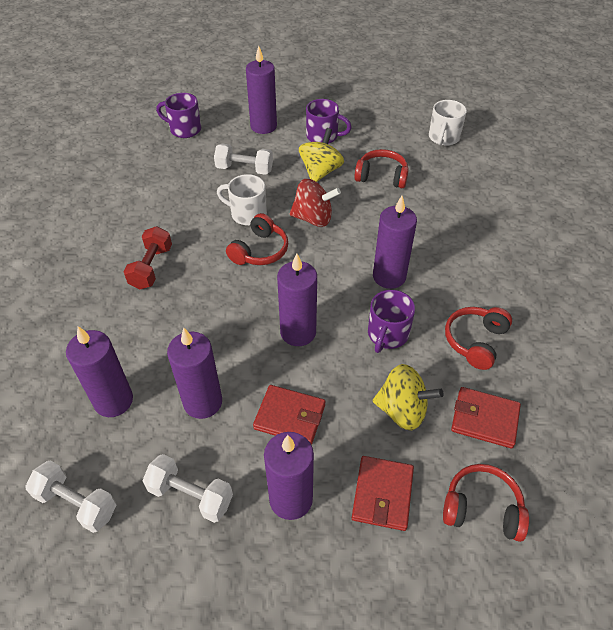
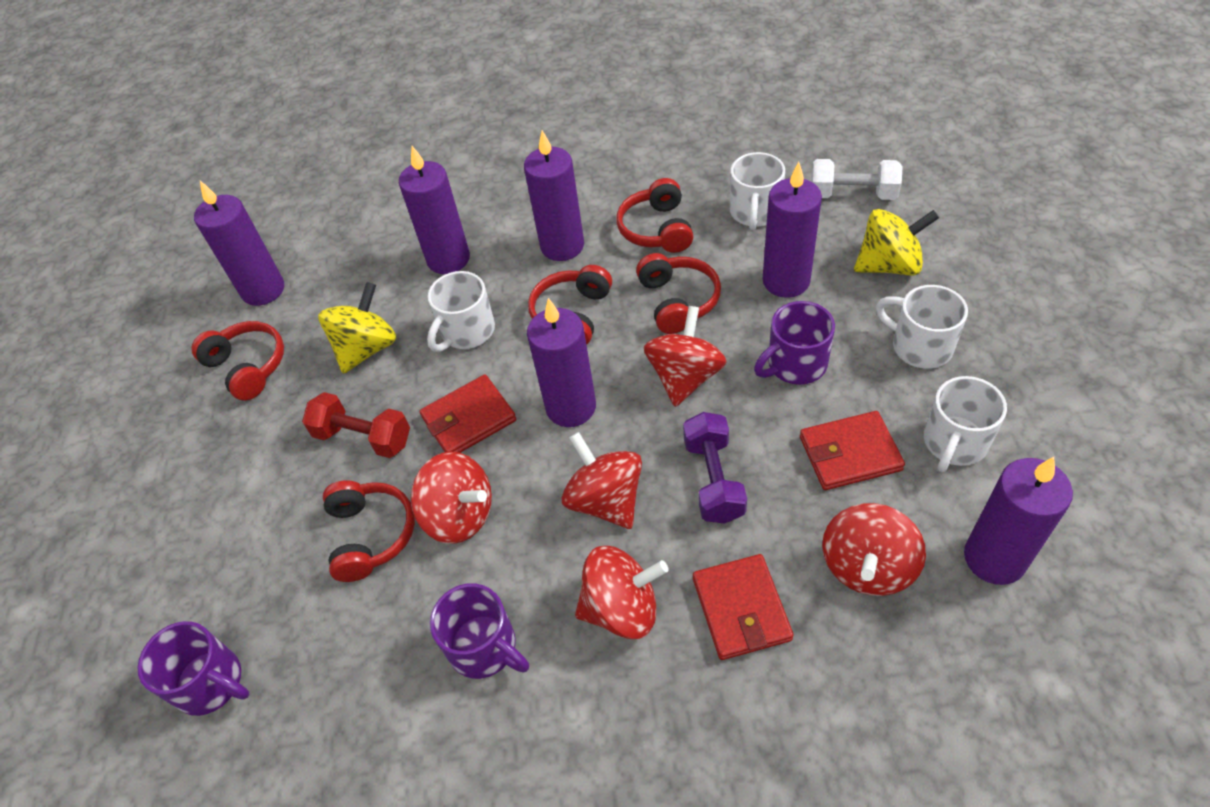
purple dumbbell: none = 0 -> [683,412,747,523] = 1
red headphones: [226,213,288,265] [354,149,409,188] [443,464,529,542] [445,307,512,370] = 4 -> [191,321,284,401] [323,480,415,582] [528,265,612,345] [616,178,693,253] [636,253,721,334] = 5
red spinning top: [289,179,341,227] = 1 -> [411,452,492,544] [562,432,642,529] [575,546,669,639] [644,306,726,407] [822,503,926,596] = 5
white dumbbell: [25,460,116,533] [143,454,233,523] [214,143,273,175] = 3 -> [811,159,903,200] = 1
white mug: [217,174,267,225] [429,100,467,146] = 2 -> [427,271,495,352] [730,152,785,230] [875,285,968,369] [924,376,1007,472] = 4

